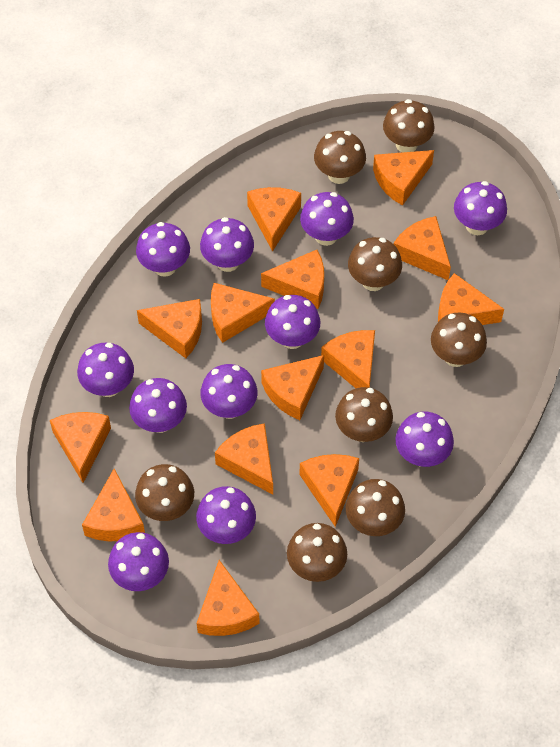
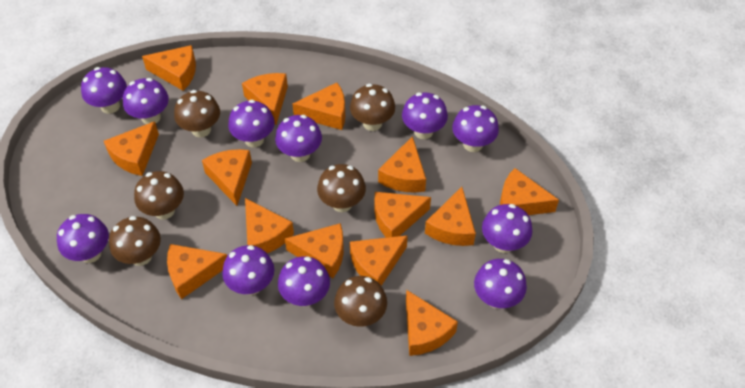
brown mushroom: [135,464,194,521] [287,523,347,582] [314,131,366,184] [335,387,393,442] [346,479,405,536] [348,237,402,291] [383,99,435,152] [431,313,487,367] = 8 -> [109,216,161,266] [134,171,184,220] [174,90,220,138] [317,164,366,212] [334,276,387,327] [350,84,395,131] = 6

